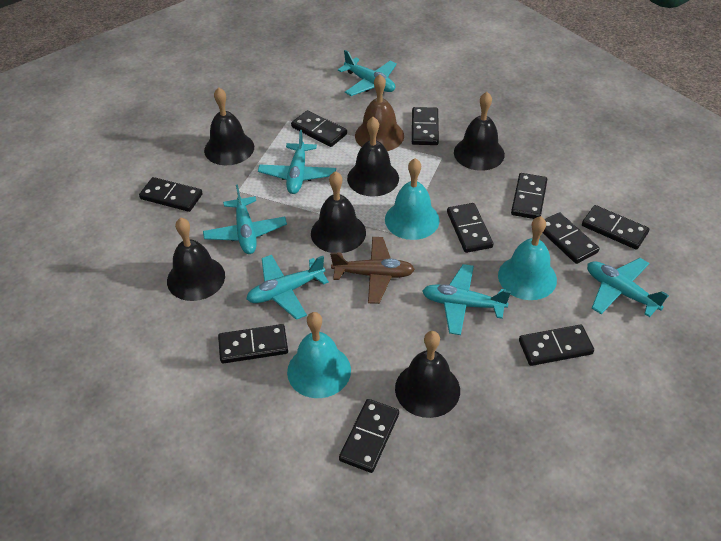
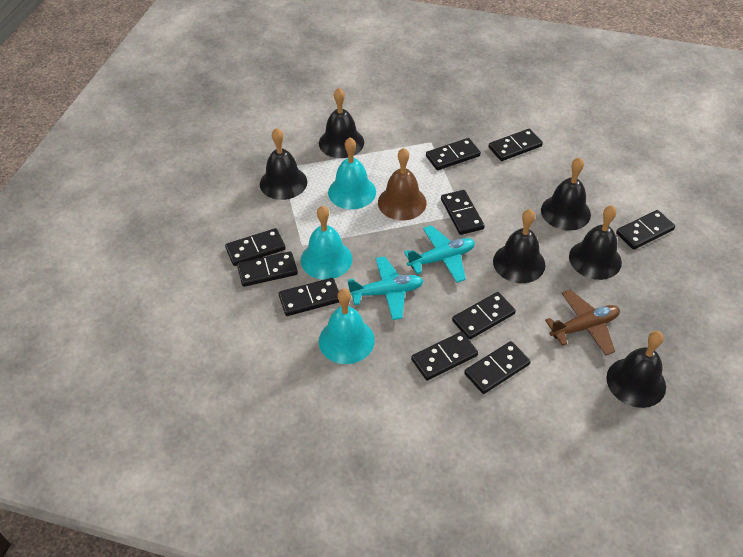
turquoise plane: [203,185,287,254] [247,255,329,320] [258,130,336,194] [338,50,397,96] [422,264,511,335] [587,258,669,317] = 6 -> [348,256,424,320] [404,225,475,283] = 2

